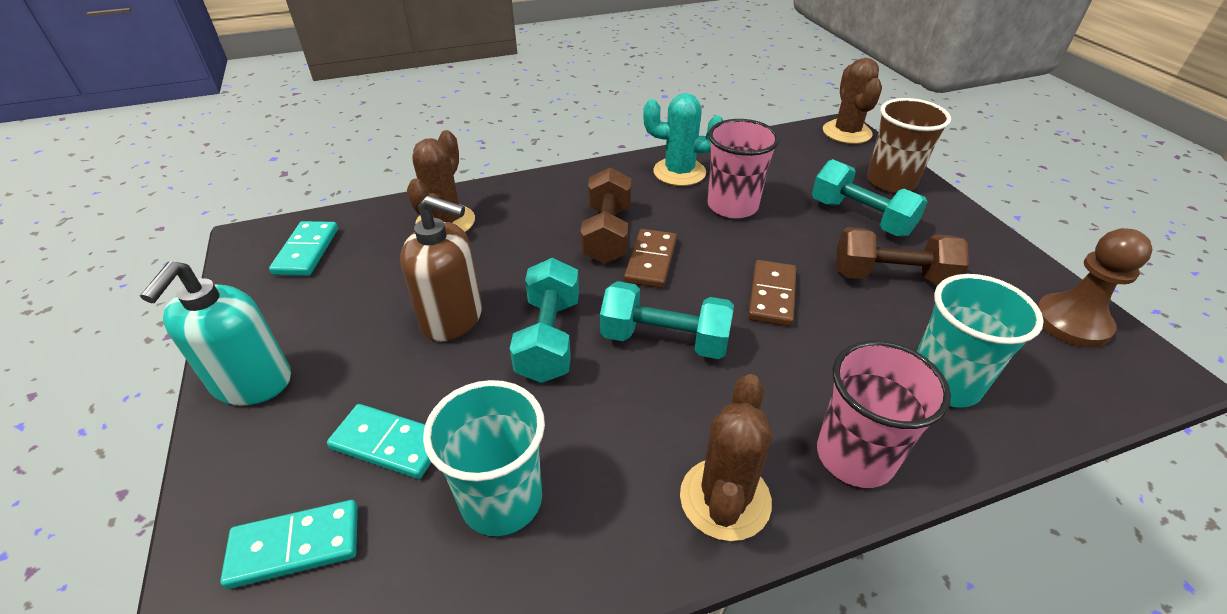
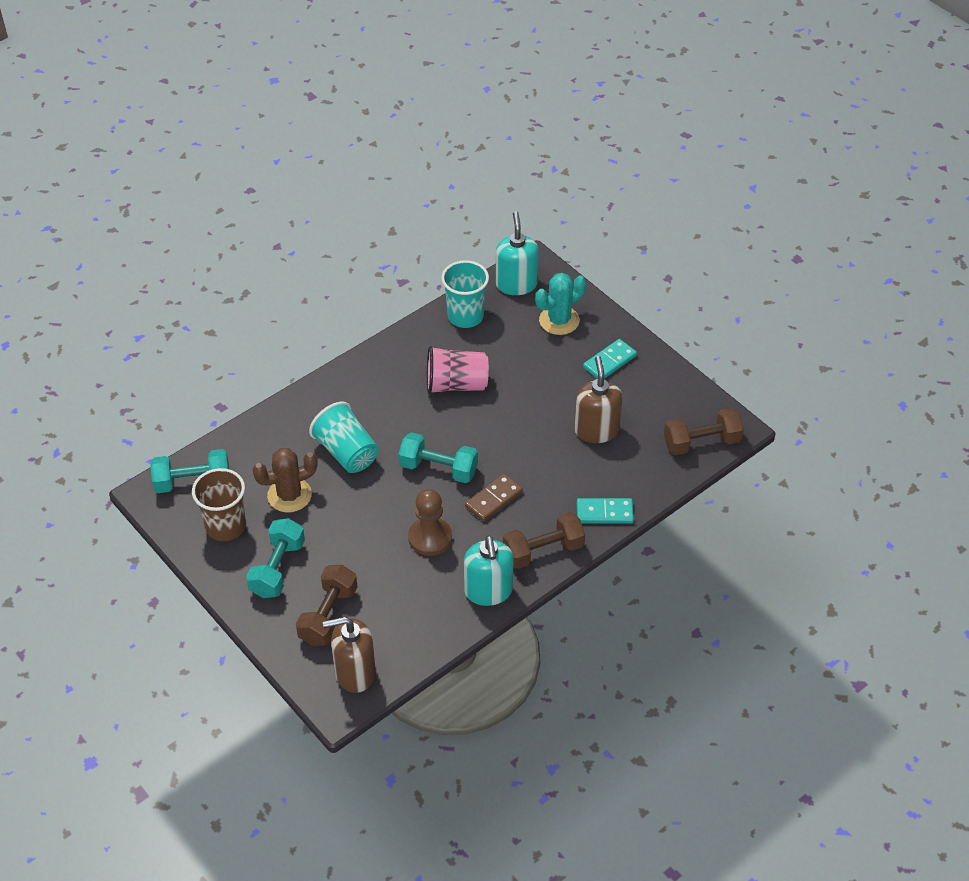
brown cactus: [407,130,475,232] [680,374,772,541] [823,58,882,144] = 3 -> [253,448,318,512] = 1
brown domino: [624,229,677,288] [748,260,796,326] = 2 -> [465,474,523,522] = 1
brown dumbbell: [580,167,631,264] [836,227,969,286] = 2 -> [296,565,357,646] [503,512,585,569] [664,408,744,455] = 3
brown soap dispenser: [400,195,482,342] = 1 -> [323,617,376,693] [574,356,622,443] = 2
pink cup: [708,119,780,218] [817,340,951,488] = 2 -> [427,346,489,394] = 1
turquoise domino: [220,500,358,589] [269,221,338,276] [327,404,431,479] = 3 -> [577,498,634,524] [583,339,637,379] = 2
turquoise soap dispenser: [140,261,291,406] = 1 -> [464,535,514,606] [496,211,539,295] = 2

